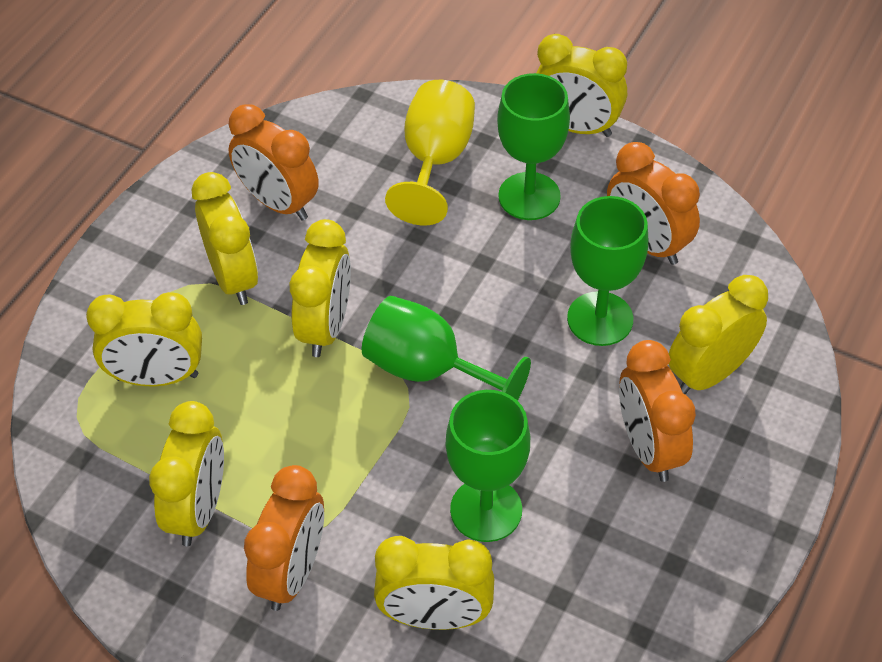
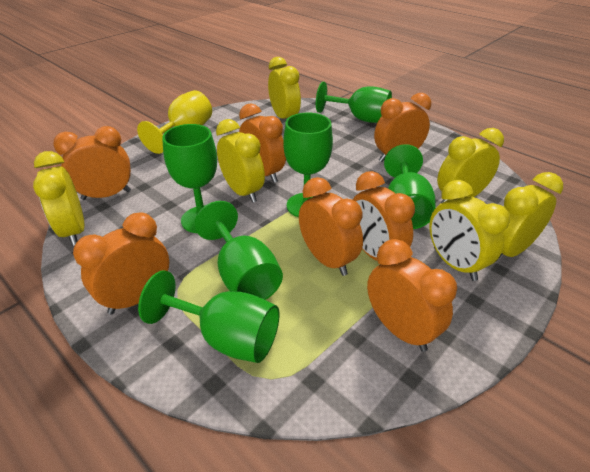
green goblet: [362,296,531,401] [446,390,530,542] [497,73,570,220] [567,196,648,346] = 4 -> [138,270,280,363] [162,124,217,233] [194,201,283,300] [283,113,333,217] [316,82,392,123] [384,144,435,229] = 6
orange clock: [228,104,319,221] [244,465,324,611] [607,142,700,265] [619,340,696,482] = 4 -> [53,126,131,200] [73,212,169,315] [239,104,286,183] [299,177,363,276] [353,171,415,261] [367,239,457,352] [374,93,431,162] = 7
yellow clock: [86,292,202,386] [149,401,224,546] [192,172,258,305] [290,219,351,357] [374,536,494,630] [536,34,627,137] [669,275,768,394] = 7 -> [33,151,85,246] [216,119,265,203] [268,57,301,119] [430,180,510,281] [437,128,504,203] [498,172,563,259] = 6

